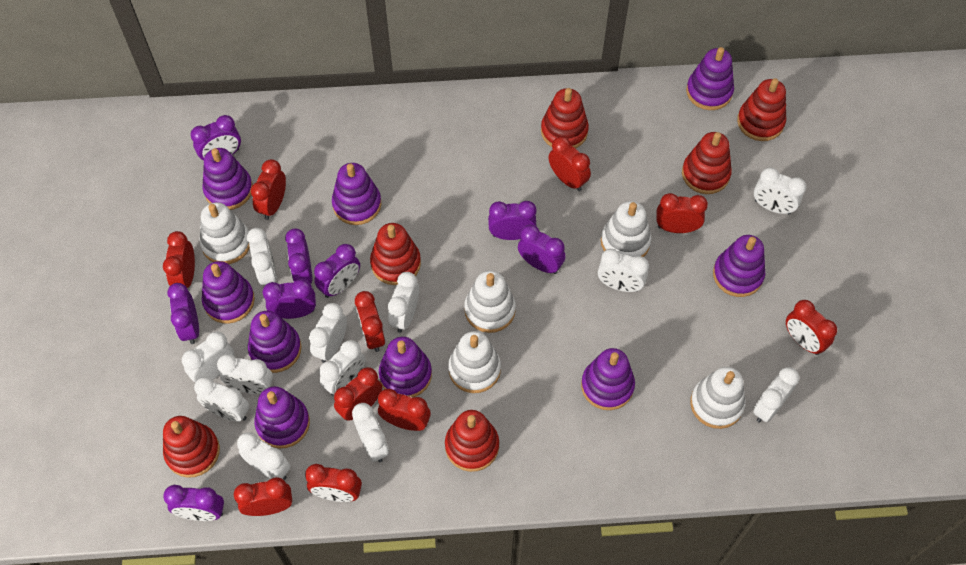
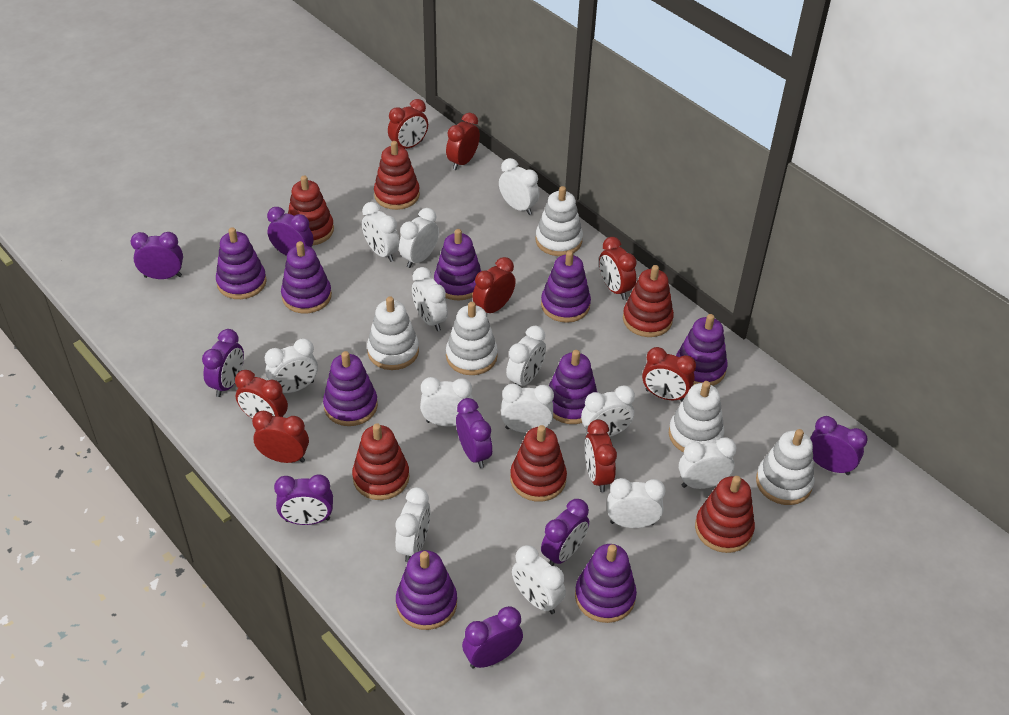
red clock: [163,231,195,288] [234,477,292,516] [251,159,286,220] [305,464,362,502] [334,367,382,421] [355,291,385,352] [378,388,431,431] [549,136,591,191] [657,193,708,233] [786,300,837,355] = 10 -> [235,370,288,419] [252,411,309,463] [388,99,428,149] [446,113,480,170] [473,257,516,313] [585,420,617,492] [599,237,637,300] [642,347,696,402] = 8
white clock: [182,331,235,383] [194,377,249,422] [217,354,273,394] [237,432,290,480] [247,228,277,285] [309,303,347,363] [319,340,366,395] [352,403,389,462] [388,272,419,333] [598,249,649,292] [753,367,800,423] [754,167,806,214] = 12 -> [265,338,318,393] [362,202,400,262] [395,487,431,562] [399,208,439,268] [412,267,448,331] [420,377,473,427] [499,158,540,215] [501,384,554,433] [506,326,546,386] [512,545,566,614] [581,385,635,437] [607,478,666,528] [679,437,736,489] = 13

